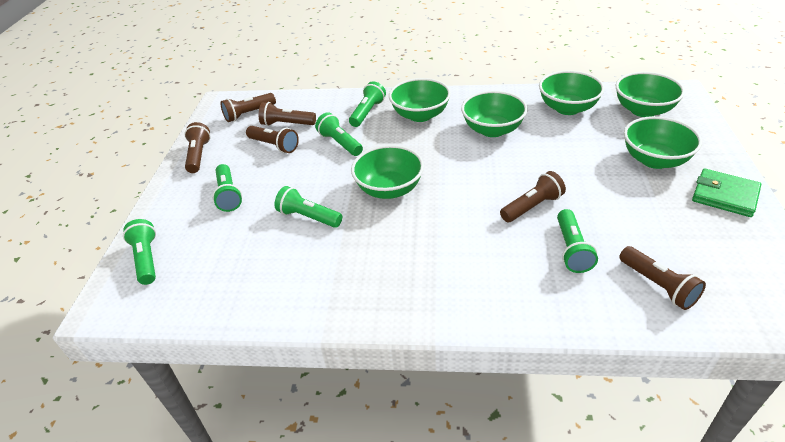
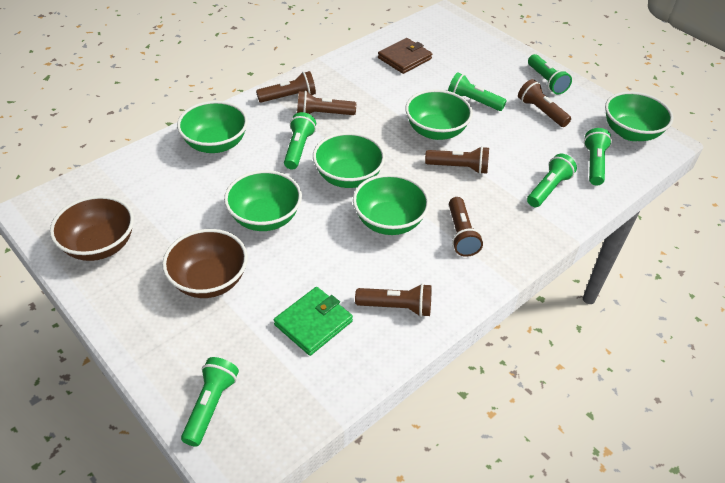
brown bowl: none = 0 -> [50,195,134,261] [162,229,248,298] = 2
brown wallet: none = 0 -> [378,38,432,74] = 1

